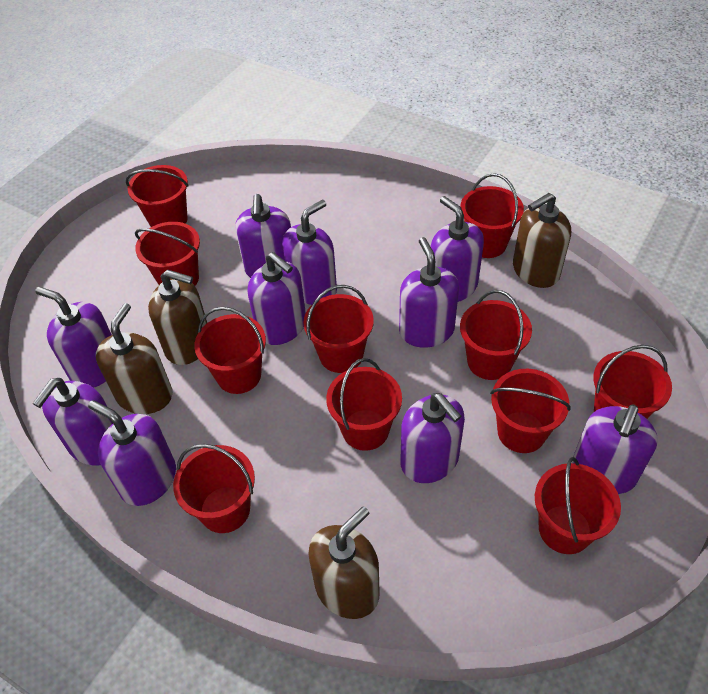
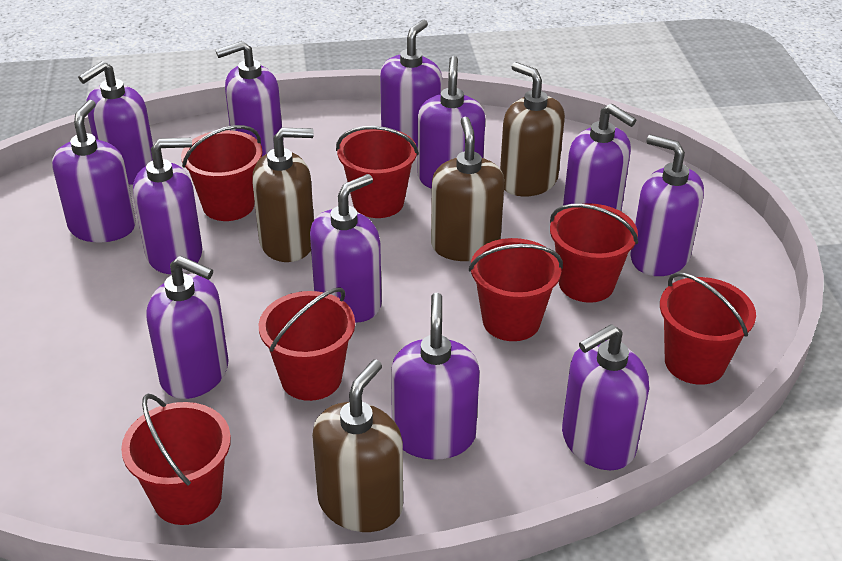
purple soap dispenser: [32,378,113,466] [35,287,112,388] [88,400,176,506] [235,194,291,278] [248,252,306,345] [282,200,337,305] [399,237,459,348] [400,393,465,483] [431,196,484,302] [572,405,658,494] = 10 -> [52,100,136,243] [78,61,153,185] [133,138,202,274] [146,256,229,399] [215,41,284,156] [310,174,382,323] [380,20,442,148] [391,293,480,460] [417,56,486,189] [562,324,649,470] [563,104,636,211] [630,135,704,276] = 12
red bucket: [126,165,189,227] [135,222,200,286] [173,444,255,533] [194,307,266,394] [304,285,374,373] [326,358,402,451] [460,173,524,258] [460,290,532,380] [490,369,571,453] [535,457,621,554] [593,345,672,419] = 11 -> [121,394,231,525] [181,125,262,221] [259,287,355,401] [336,126,419,218] [469,238,563,341] [550,203,638,303] [660,272,756,385] = 7

